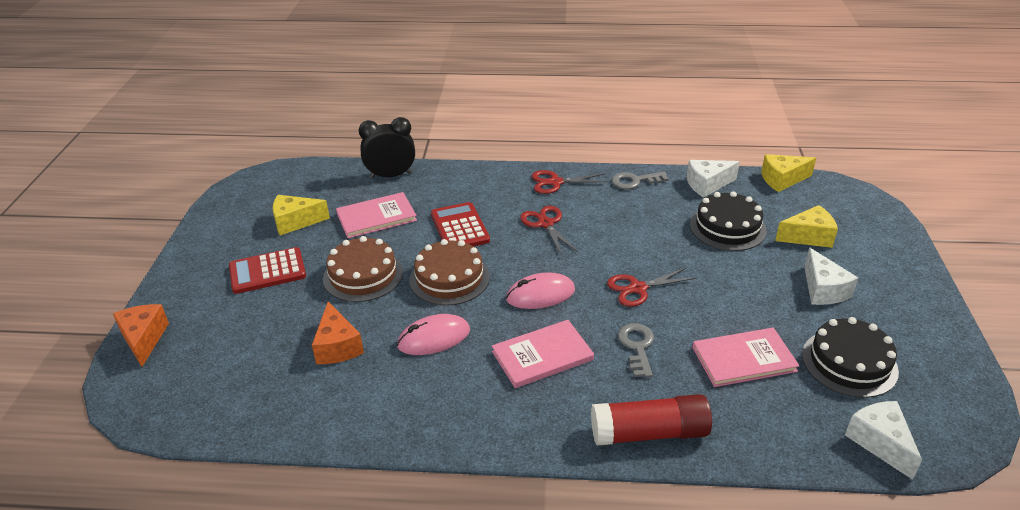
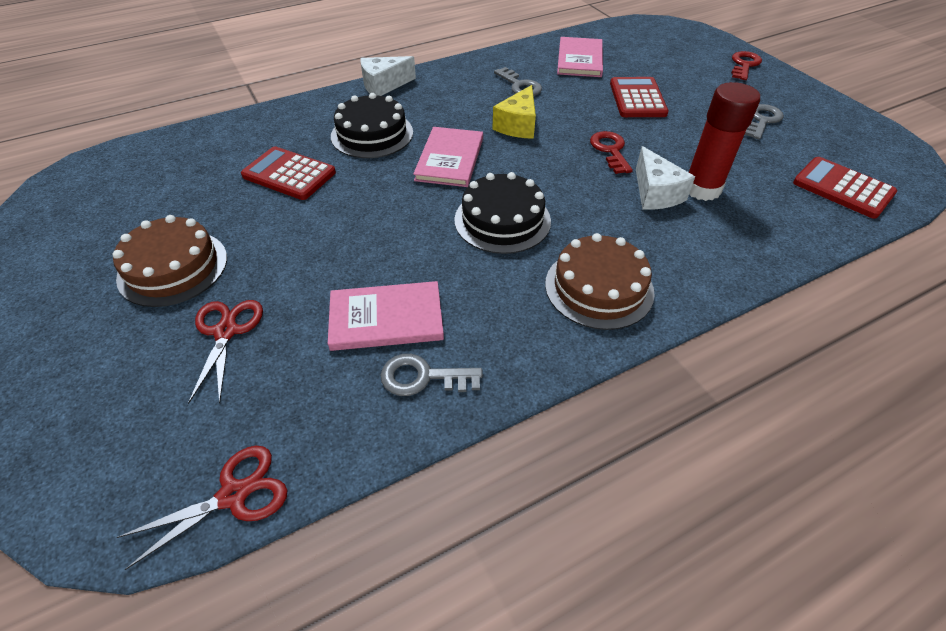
black clock: [359,117,415,178] = 1 -> none = 0
grey key: [611,172,668,189] [618,323,654,378] = 2 -> [381,354,483,396] [494,67,542,96] [745,104,784,140] = 3
orange cheese: [113,304,169,367] [312,302,364,364] = 2 -> none = 0
pink mouse: [397,314,470,355] [506,272,575,309] = 2 -> none = 0
red calculator: [229,247,306,294] [431,202,490,246] = 2 -> [241,146,336,200] [610,77,669,117] [793,157,897,219] = 3
red key: none = 0 -> [590,131,633,174] [731,51,762,80] = 2
red scissors: [520,206,578,256] [532,170,608,194] [607,267,697,307] = 3 -> [116,446,287,570] [188,300,263,404] = 2
white cheese: [687,160,740,198] [804,248,858,305] [845,401,922,480] = 3 -> [360,56,416,96] [636,146,695,210] = 2
yellow cheese: [272,195,330,235] [761,154,816,192] [775,205,838,248] = 3 -> [492,85,536,139] = 1

